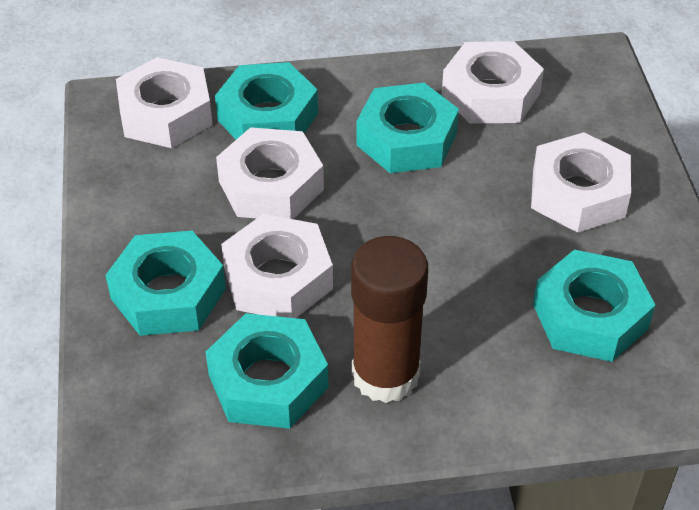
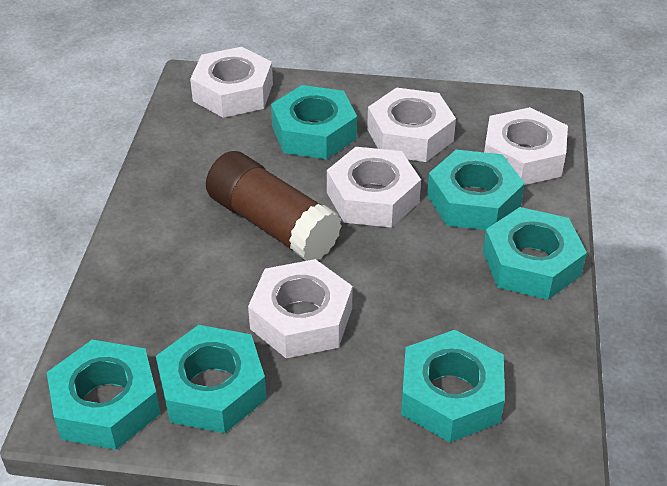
turquoise nut: [106,231,226,336] [206,313,328,429] [215,62,318,139] [356,83,459,173] [533,249,656,362] = 5 -> [47,340,161,450] [156,325,267,433] [271,85,357,159] [401,330,505,442] [427,150,525,230] [483,207,587,300] = 6

